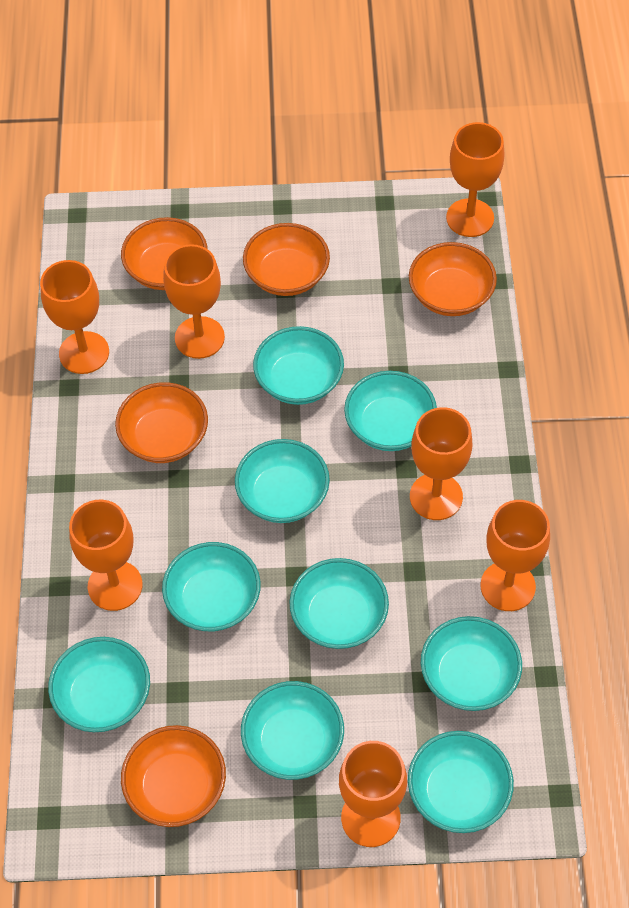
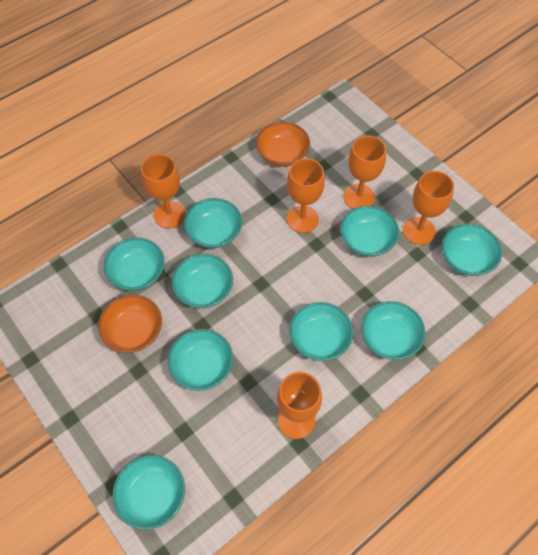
orange bowl: [115,382,208,463] [121,217,207,290] [121,725,226,827] [243,223,330,296] [409,242,497,316] = 5 -> [98,295,162,353] [256,122,310,167] = 2
orange goblet: [40,260,109,374] [69,500,143,611] [163,244,225,359] [339,741,407,847] [410,407,472,520] [446,122,504,237] [480,500,550,611] = 7 -> [141,154,186,228] [277,372,322,439] [287,158,325,233] [343,135,386,209] [403,171,454,245] = 5

